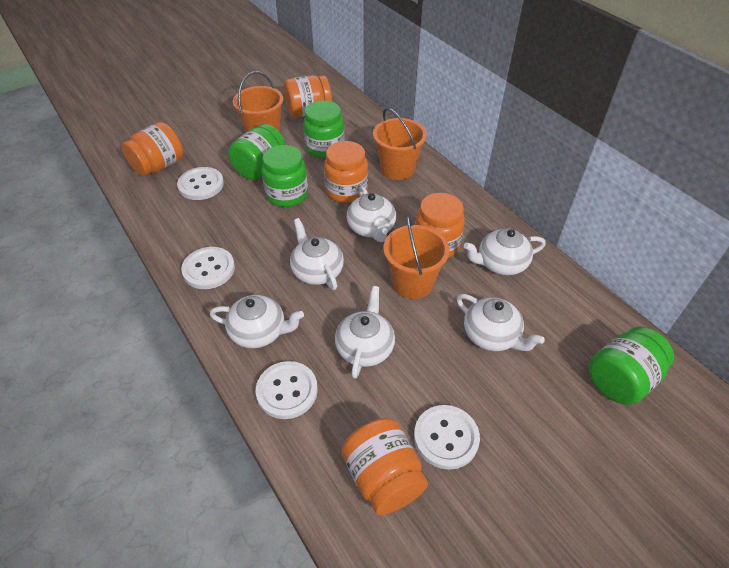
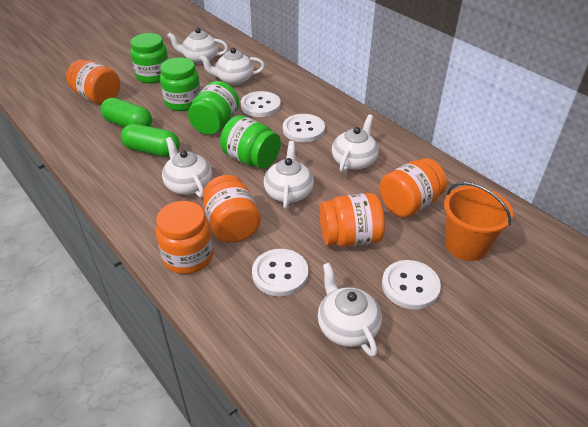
green capsule: none = 0 -> [100,98,152,127] [121,124,180,157] = 2
orange bucket: [233,71,283,132] [373,108,427,180] [384,215,450,299] = 3 -> [444,182,513,261] = 1

